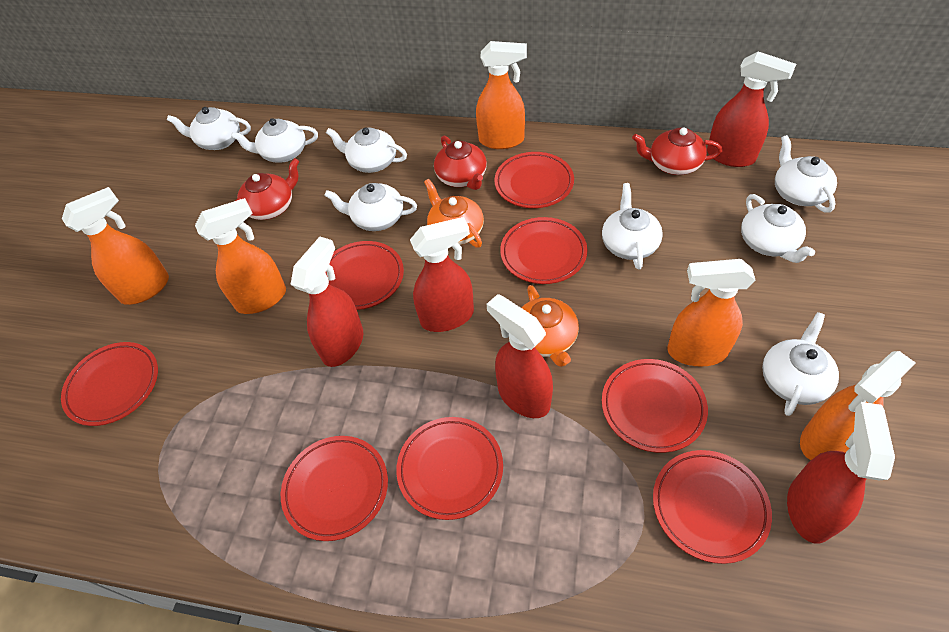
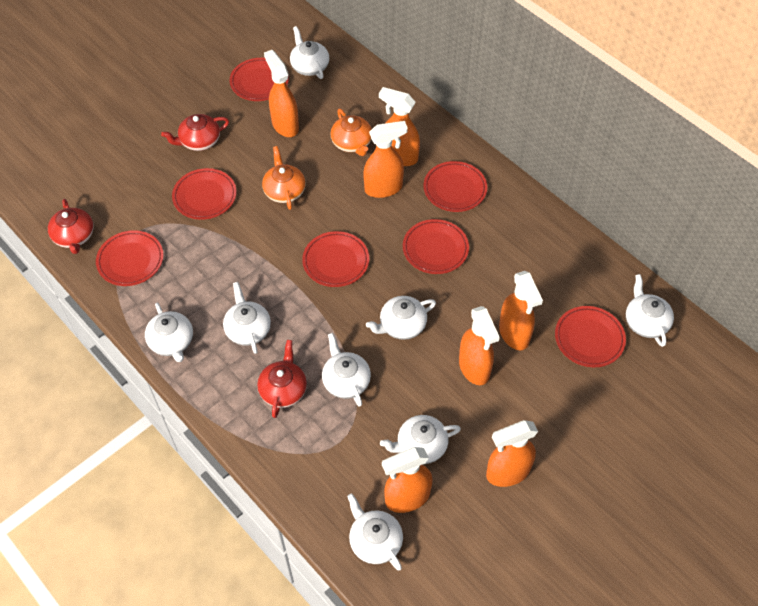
orange spray bottle: [62,187,169,305] [195,198,286,314] [476,41,527,149] [667,259,756,367] [800,351,916,460] = 5 -> [264,50,299,137] [363,121,408,198] [379,87,420,166] [382,447,433,513] [459,306,500,385] [486,420,538,487] [499,271,543,350] = 7
red plate: [61,342,158,426] [281,436,388,541] [325,241,404,310] [396,417,503,520] [494,152,574,208] [500,217,587,284] [602,359,708,453] [653,450,772,564] = 8 -> [96,230,164,286] [172,168,237,220] [230,58,289,101] [302,231,369,287] [403,219,469,274] [423,161,487,212] [555,306,626,367] = 7
red spray bottle: [290,237,363,367] [410,217,474,332] [487,294,553,418] [707,52,796,167] [787,402,895,544] = 5 -> none = 0

